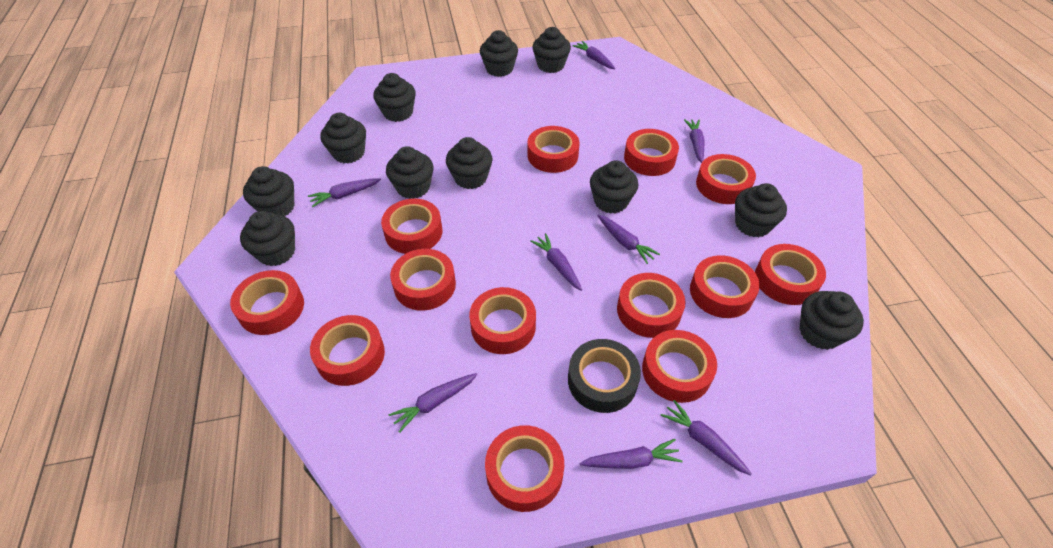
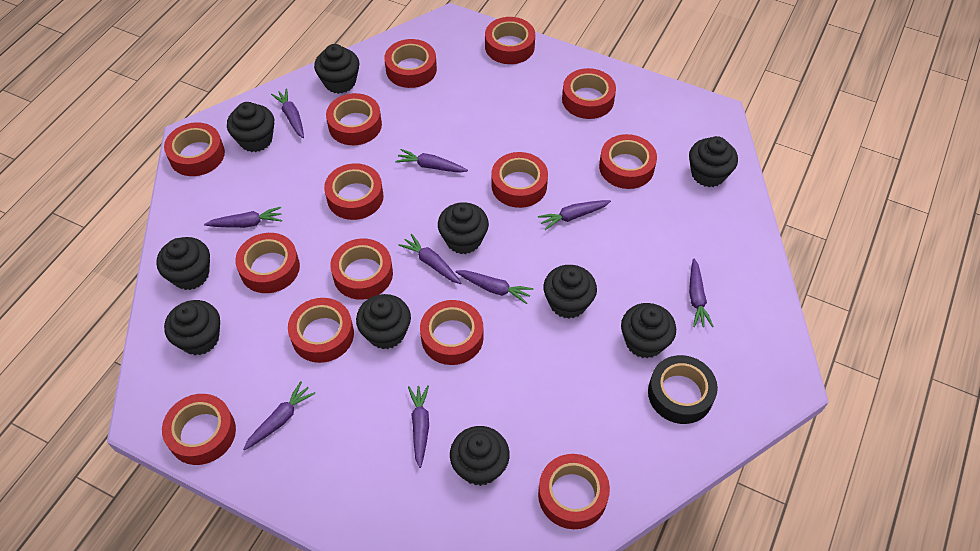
black cupcake: [240,211,295,266] [243,166,294,216] [320,113,366,164] [373,73,416,122] [386,146,434,199] [446,137,493,189] [480,30,518,77] [533,27,571,73] [590,160,639,214] [735,183,787,238] [799,291,864,350] = 11 -> [156,237,210,290] [164,300,220,355] [227,102,274,152] [314,44,359,94] [356,294,411,349] [438,202,489,254] [450,426,510,486] [543,265,597,319] [621,303,676,358] [689,136,738,187] = 10
purple carrot: [308,178,381,207] [388,373,477,433] [530,233,582,291] [572,41,615,69] [579,439,683,469] [597,215,660,264] [661,400,752,476] [684,119,704,163] = 8 -> [204,207,282,228] [243,382,315,450] [271,88,304,138] [395,149,468,173] [398,234,461,284] [408,385,429,468] [455,270,533,304] [538,200,611,230] [689,258,714,327] = 9
red tape: [230,270,304,335] [310,315,385,386] [381,199,442,254] [390,249,456,311] [469,287,536,354] [485,425,564,512] [528,126,579,173] [617,273,686,338] [624,129,679,176] [642,330,717,403] [690,255,760,318] [696,154,756,204] [755,244,826,305] = 13 -> [162,394,236,465] [164,122,225,176] [235,233,300,293] [288,298,354,363] [324,163,384,220] [326,93,382,145] [330,238,393,300] [384,39,437,88] [420,300,484,365] [485,17,535,64] [491,152,548,208] [538,454,610,529] [562,68,616,119] [599,134,657,189] = 14

